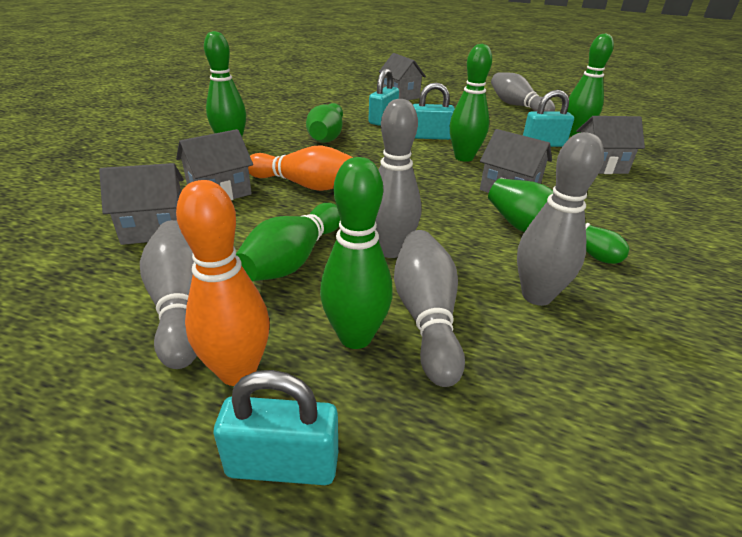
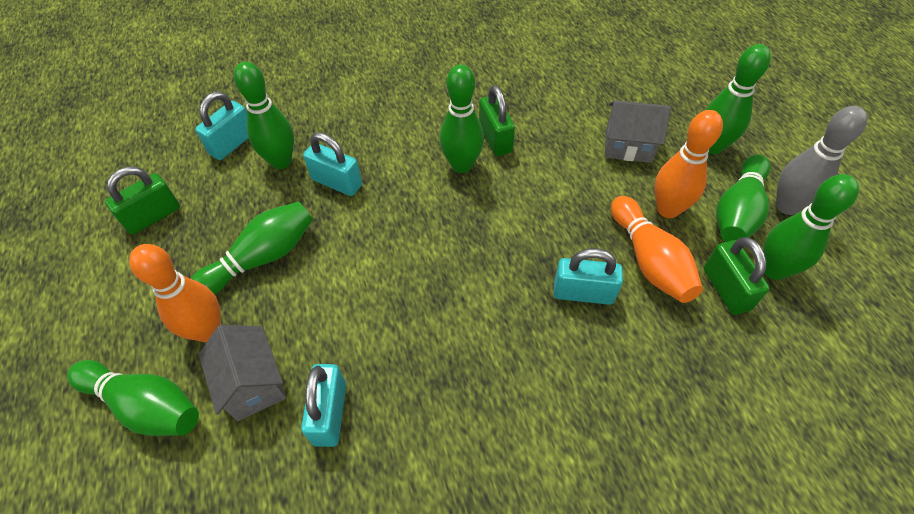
green padlock: none = 0 -> [105,167,180,235] [479,85,515,156] [704,237,770,315] = 3
grey bowling pin: [140,220,197,369] [375,99,421,258] [394,230,465,387] [491,73,555,112] [517,132,604,306] = 5 -> [776,106,867,215] = 1
grey house: [99,163,184,245] [176,129,253,200] [379,53,426,100] [480,129,552,193] [576,116,645,174] = 5 -> [199,325,286,421] [605,100,671,163] = 2
orange bowling pin: [176,180,270,386] [248,145,353,191] = 2 -> [129,244,221,342] [611,196,703,303] [654,110,723,218] = 3

